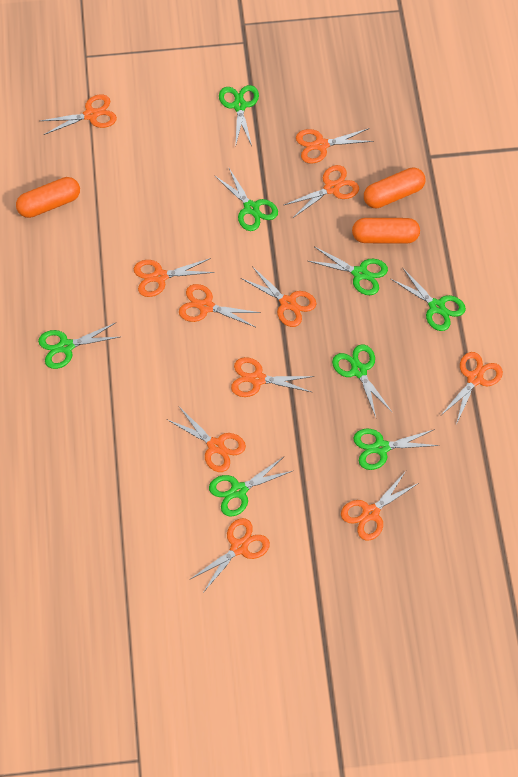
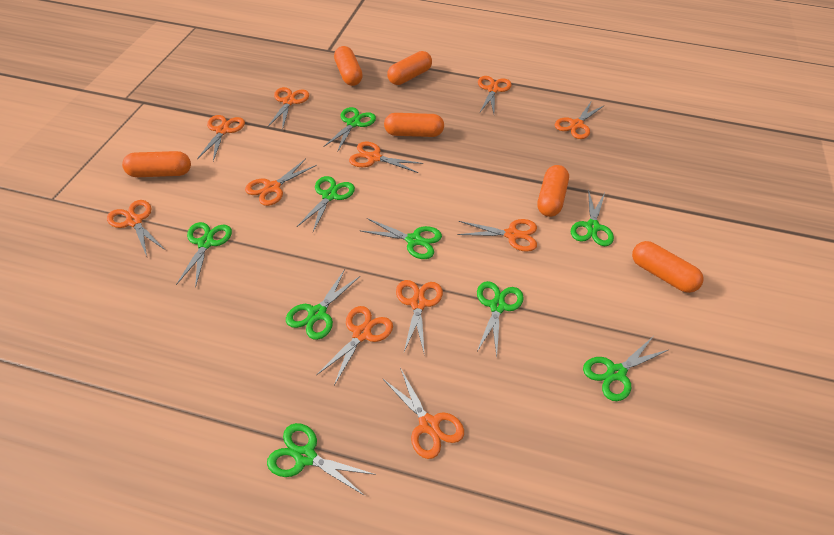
green scissors: [38,323,119,369] [209,457,292,517] [214,168,278,231] [219,85,259,148] [309,247,388,295] [332,344,393,417] [353,429,439,470] [391,267,466,331] = 8 -> [176,222,232,288] [267,423,376,496] [286,269,360,340] [297,176,355,232] [324,107,376,152] [361,218,442,259] [477,281,524,357] [571,189,614,246] [583,337,670,401] = 9
orange capsule: [16,177,80,218] [352,218,420,244] [364,167,426,208] = 3 -> [122,151,191,177] [334,46,363,86] [384,113,444,137] [387,51,432,85] [537,165,569,217] [632,241,704,293] = 6

